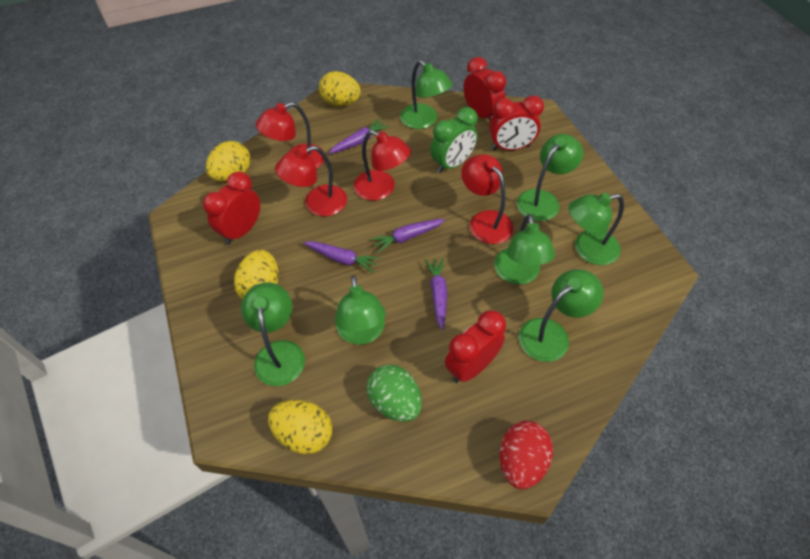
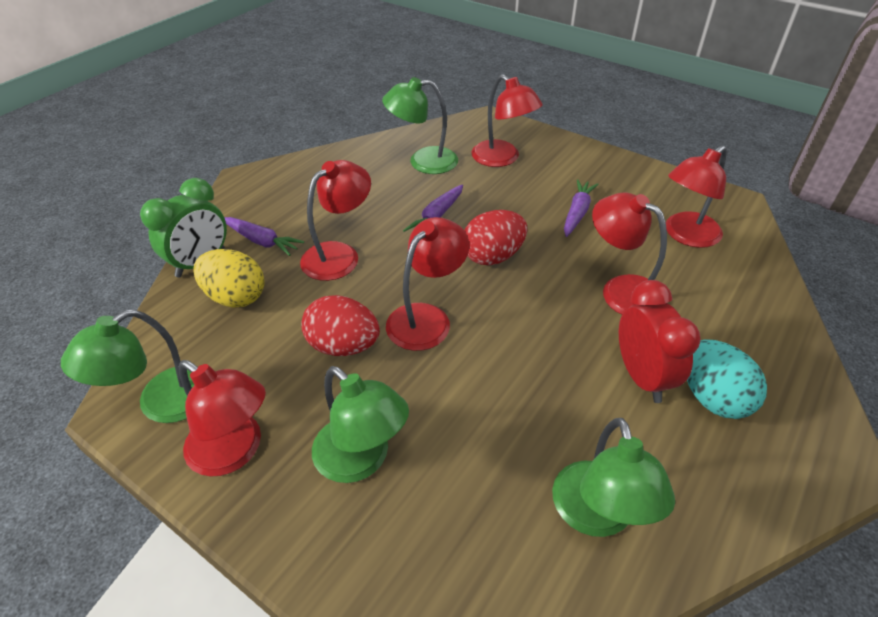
green egg: [366,364,422,422] = 1 -> none = 0
green lamp: [241,283,305,386] [335,275,386,345] [400,60,452,129] [494,214,555,285] [517,134,583,221] [519,269,603,362] [569,193,624,265] = 7 -> [61,309,194,423] [312,366,409,483] [382,77,458,174] [552,418,675,537] = 4
purple carrot: [304,241,380,273] [329,118,389,154] [371,219,445,253] [425,258,448,330] = 4 -> [224,217,304,256] [403,184,463,232] [564,179,599,237] = 3
red clock: [203,172,260,245] [445,310,506,383] [464,57,506,121] [489,95,544,150] = 4 -> [619,280,701,403] = 1
red egg: [500,421,553,489] = 1 -> [301,295,380,356] [464,210,527,265] = 2
red lamp: [256,102,324,169] [275,146,347,216] [354,130,411,201] [461,154,513,244] = 4 -> [179,360,266,477] [300,160,371,281] [386,217,469,351] [471,74,543,167] [592,193,667,314] [666,145,726,248] = 6
turquoise egg: none = 0 -> [687,339,767,419] = 1
yellow egg: [206,141,250,182] [234,250,279,299] [268,400,332,454] [319,71,361,106] = 4 -> [193,249,265,308] = 1

